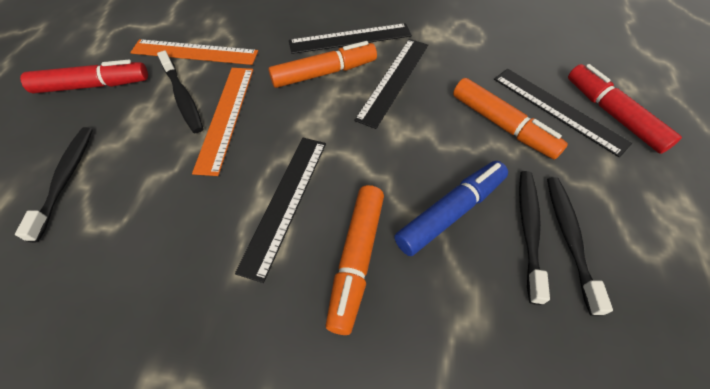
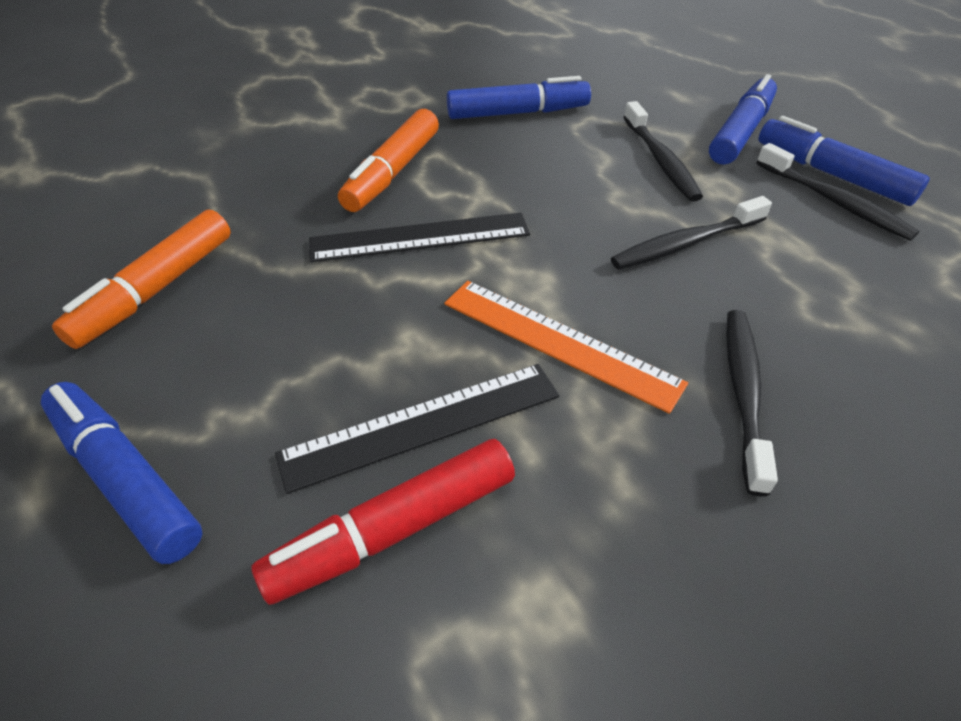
black ruler: [235,137,326,283] [289,23,412,54] [354,39,428,129] [494,69,632,157] = 4 -> [275,364,559,494] [309,212,530,262] = 2
blue marker: [394,161,508,256] = 1 -> [41,382,203,564] [447,76,591,119] [709,74,777,165] [758,116,930,206] = 4
orange marker: [268,41,377,88] [326,185,384,335] [453,78,568,160] = 3 -> [52,210,231,349] [338,109,439,212] = 2
orange ruler: [130,39,258,65] [192,68,253,176] = 2 -> [444,281,688,414] = 1
red marker: [20,60,148,94] [568,64,682,154] = 2 -> [252,439,515,605] = 1

